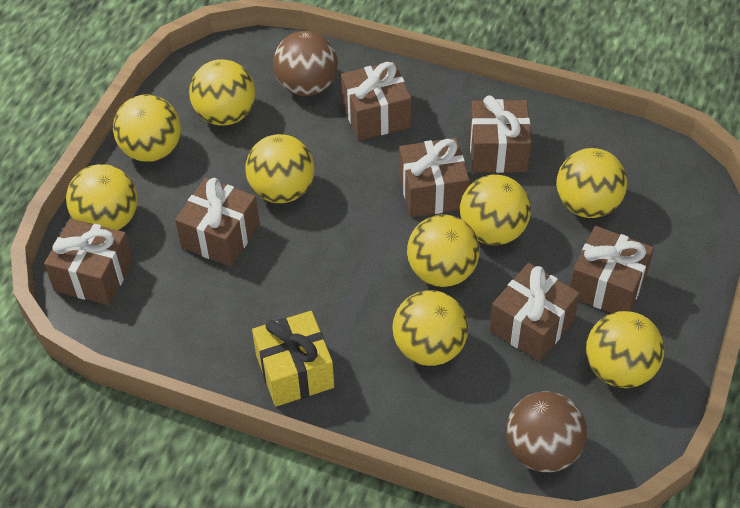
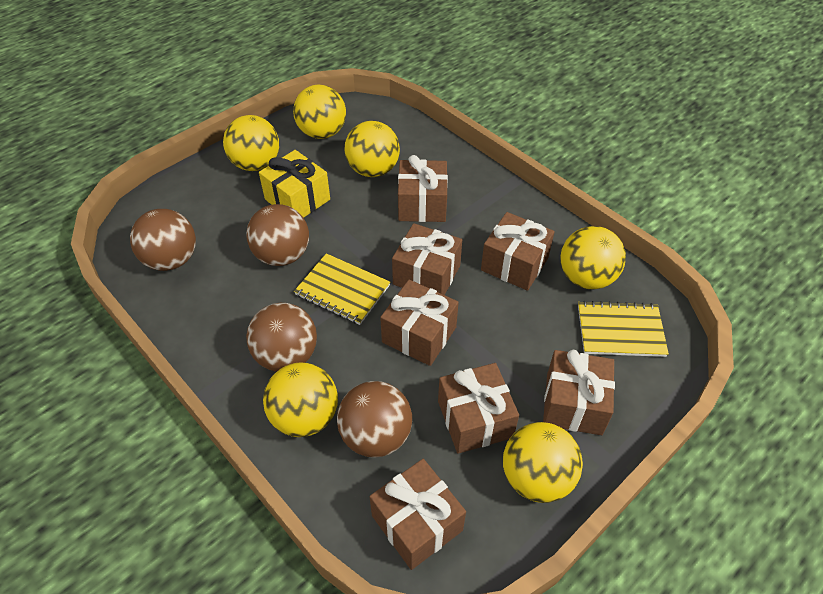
brown ball: [273,31,338,96] [506,391,587,473] = 2 -> [130,209,196,271] [246,204,309,266] [246,303,317,372] [337,381,412,458] = 4
yellow ball: [66,164,138,230] [113,94,181,162] [189,59,255,126] [245,134,315,203] [392,290,468,366] [407,214,480,287] [460,174,531,245] [556,148,627,218] [586,311,664,388] = 9 -> [223,115,279,171] [263,363,338,437] [293,85,346,139] [345,121,400,177] [503,422,583,503] [561,226,626,289] = 6
yellow notebook: none = 0 -> [294,253,390,325] [578,301,669,357] = 2

